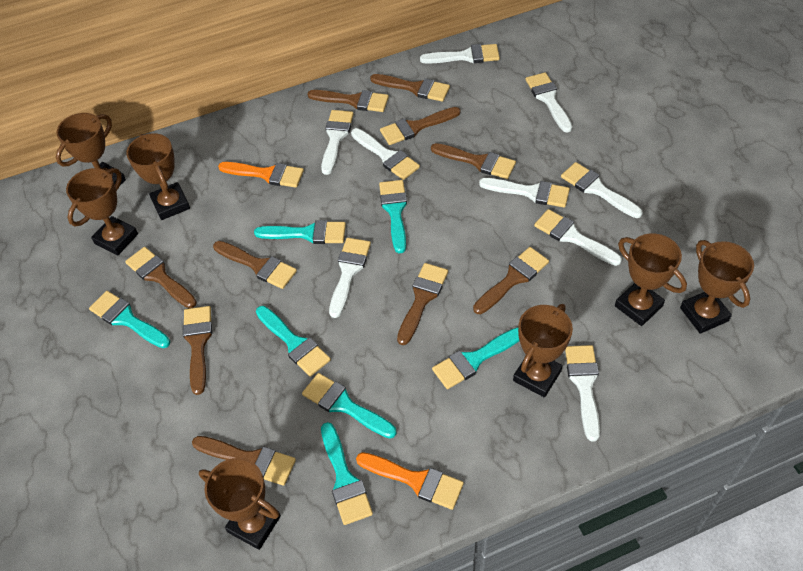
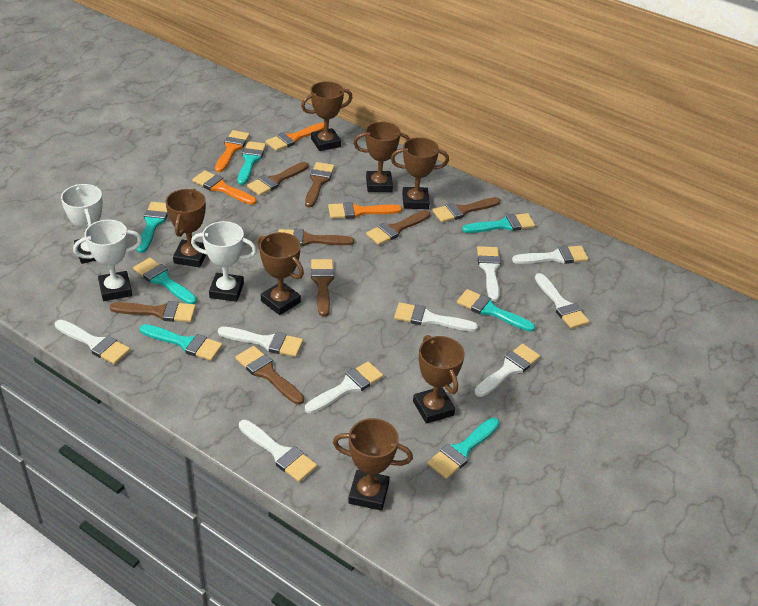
brown brush: [125,247,197,308] [183,306,212,395] [192,436,296,486] [213,241,297,289] [308,90,389,112] [370,74,450,102] [380,107,460,145] [397,263,448,345] [431,143,516,179] [473,247,549,314] = 10 -> [110,301,196,322] [235,346,304,405] [247,162,308,196] [278,229,354,247] [305,162,335,207] [311,259,334,317] [366,210,430,245] [432,197,500,222] = 8
orange brush: [218,162,304,188] [356,452,464,510] = 2 -> [192,170,256,205] [215,130,250,172] [266,123,324,151] [328,202,402,219] = 4
white trophy: none = 0 -> [61,184,103,264] [73,220,142,301] [191,221,257,302] = 3

